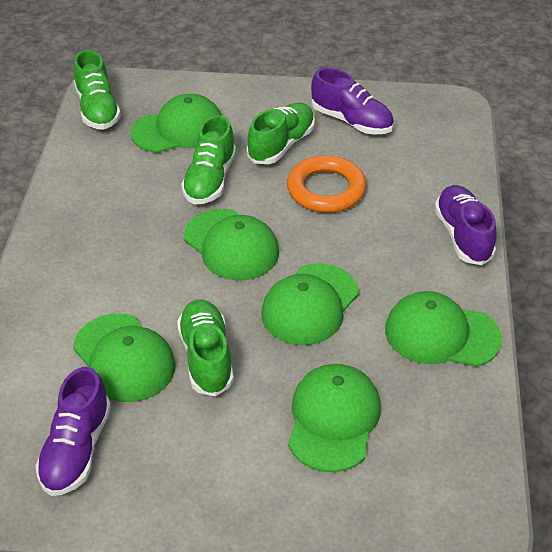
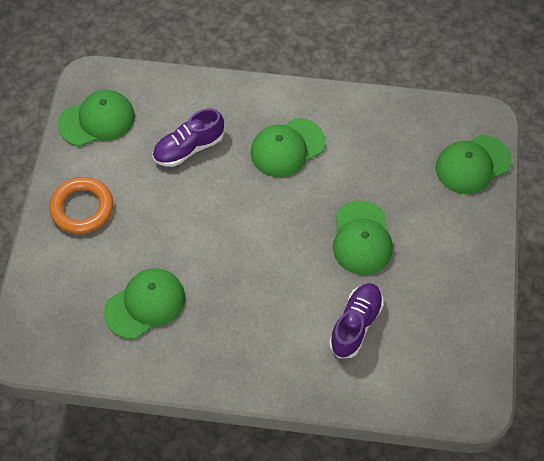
green cap: [73,313,175,402] [130,94,222,153] [184,209,279,280] [261,263,359,345] [288,364,381,472] [385,291,502,367] = 6 -> [58,90,135,146] [104,268,185,339] [251,118,325,177] [333,200,393,275] [436,135,512,194] = 5
green shoe: [73,50,121,130] [177,299,234,396] [181,115,236,205] [247,103,315,164] = 4 -> none = 0
purple shoe: [35,367,111,496] [311,68,394,135] [435,185,496,265] = 3 -> [152,108,224,167] [329,283,383,358] = 2

